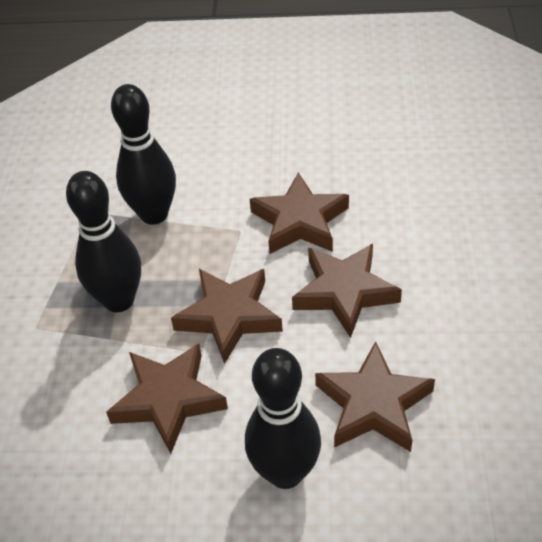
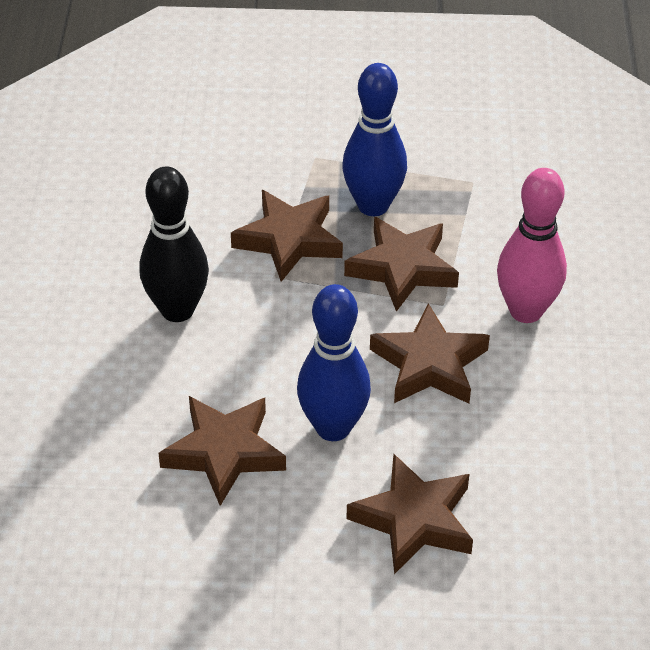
black bowling pin: [66,171,141,313] [111,84,176,225] [245,348,321,489] = 3 -> [139,167,209,322] = 1
blue bowling pin: none = 0 -> [297,284,371,441] [342,63,407,216] = 2
pink bowling pin: none = 0 -> [497,168,567,323] = 1

